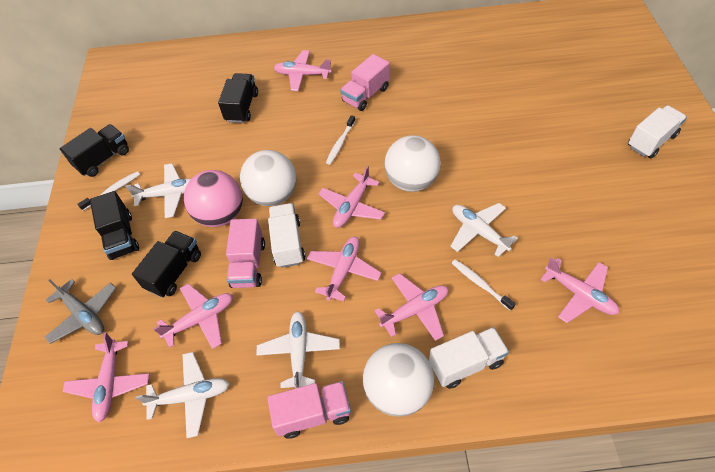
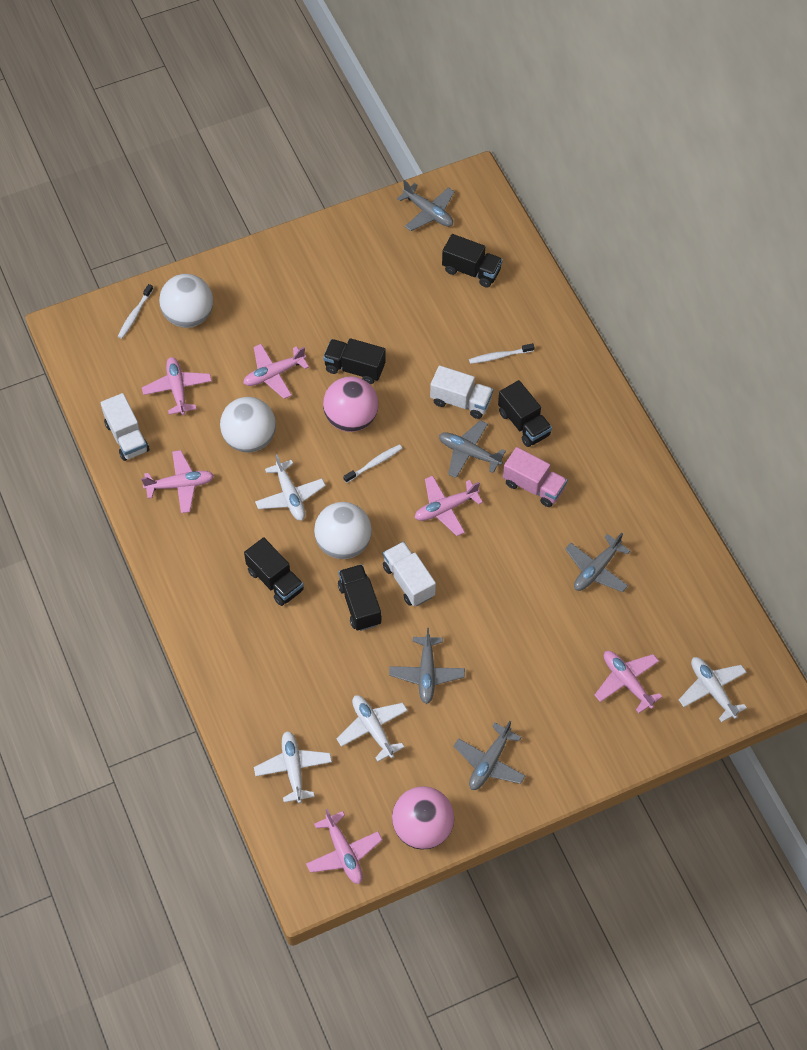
black truck: [60,124,129,177] [90,191,139,260] [132,231,201,297] [218,73,258,123] = 4 -> [244,537,304,606] [323,338,386,384] [338,564,382,631] [442,234,503,288] [498,380,552,447] = 5
grey plane: [44,279,116,344] = 1 -> [389,628,465,704] [397,180,455,231] [439,420,506,478] [454,721,525,790] [565,533,630,592] = 5
pink ball: [184,170,243,227] = 1 -> [323,376,378,432] [392,786,454,850] = 2
pink plane: [63,333,149,423] [153,283,233,349] [274,50,332,91] [307,237,381,302] [319,166,385,228] [375,273,448,341] [540,258,619,323] = 7 -> [141,450,214,513] [142,357,212,415] [243,344,309,399] [306,809,382,884] [415,476,483,536] [595,651,663,713] = 6
pink truck: [226,219,265,288] [267,381,351,439] [340,54,390,111] = 3 -> [503,447,567,507] = 1

